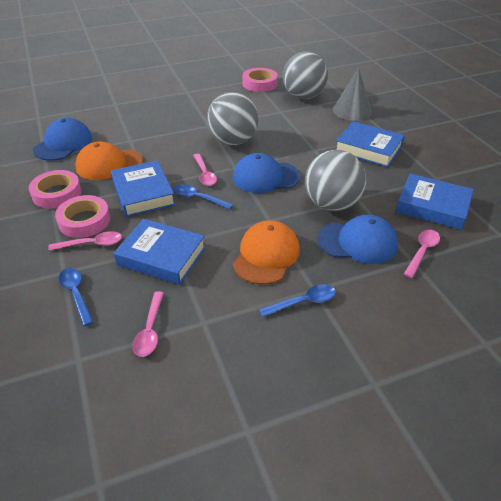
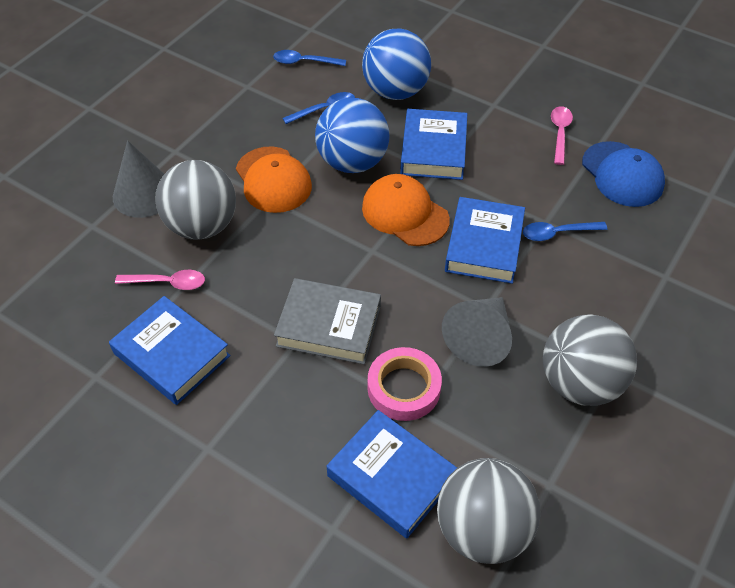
blue ball: none = 0 -> [315,98,390,173] [362,28,431,100] = 2
blue cap: [33,118,92,161] [232,153,300,193] [318,215,398,264] = 3 -> [582,141,665,207] = 1
grey book: none = 0 -> [274,278,381,365] = 1
grey cone: [333,67,372,121] = 1 -> [113,140,164,218] [442,297,512,367] = 2
pink spoon: [48,231,122,251] [132,291,164,357] [193,154,217,186] [404,230,440,278] = 4 -> [115,270,205,290] [551,106,573,165] = 2
pink tape: [29,170,81,209] [55,195,110,238] [242,68,278,92] = 3 -> [368,347,442,421] = 1

